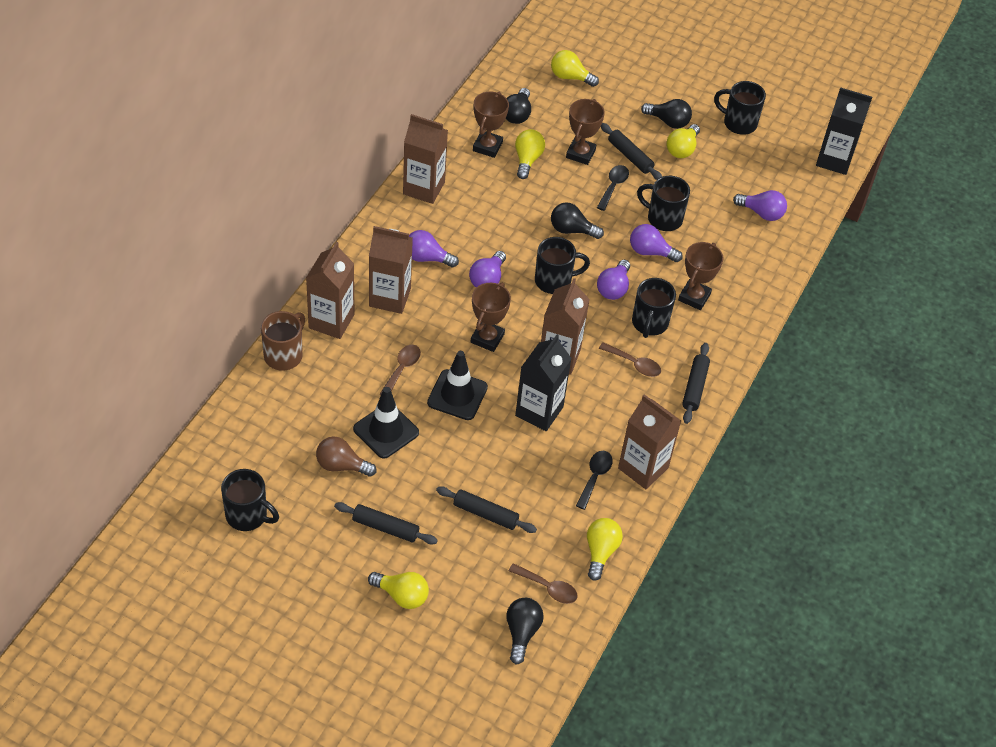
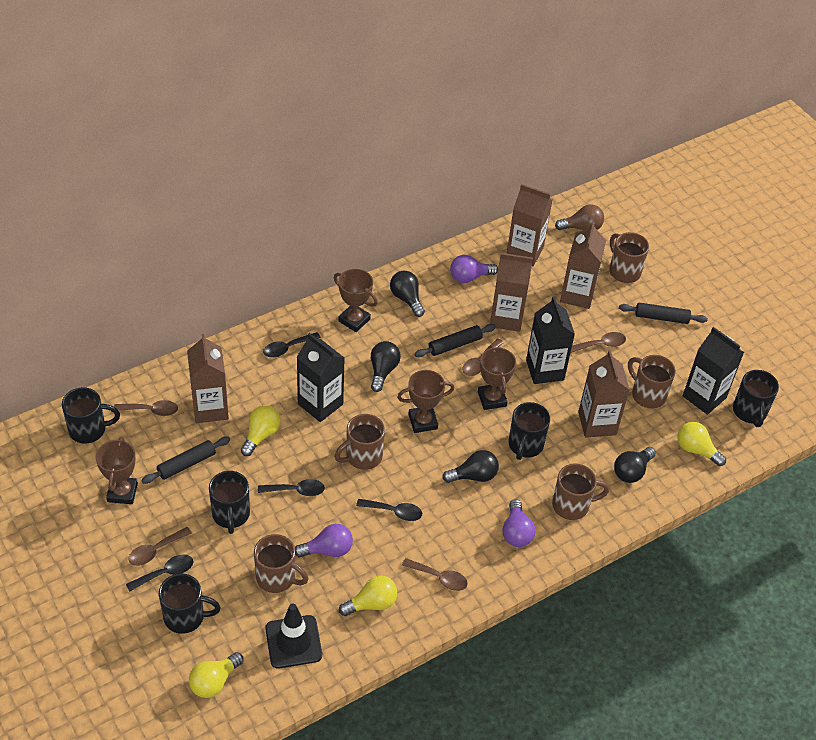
black carton: [515,335,572,431] [816,87,872,175] = 2 -> [297,333,345,422] [526,296,575,384] [683,327,744,415] = 3
black rolling pin: [334,502,438,545] [436,486,537,533] [601,123,662,180] [682,343,710,424] = 4 -> [141,437,230,484] [415,324,496,357] [619,303,708,324] = 3
black spoon: [576,451,613,510] [597,165,629,211] = 2 -> [126,554,194,592] [258,479,325,496] [263,332,321,358] [356,499,422,521] = 4
black traffic cone: [353,387,419,459] [427,351,488,420] = 2 -> [265,604,322,668] = 1
brown mug: [261,311,305,371] = 1 -> [254,534,309,593] [335,414,385,470] [552,464,609,520] [609,232,649,283] [628,355,676,408] = 5
brown spoon: [380,345,421,395] [508,563,578,604] [599,343,661,377] = 3 -> [114,400,178,416] [128,527,192,566] [402,558,468,591] [463,339,504,376] [571,332,626,353] = 5
purple light bulb: [409,230,459,268] [469,251,506,287] [597,260,630,300] [630,224,683,262] [733,190,787,221] = 5 -> [295,524,353,558] [450,255,498,283] [503,499,536,547] = 3
yellow light bulb: [368,572,429,609] [515,129,545,179] [551,50,599,87] [587,518,623,581] [666,124,700,158] = 5 -> [189,652,244,698] [241,405,281,456] [339,575,397,616] [677,422,726,466] = 4

